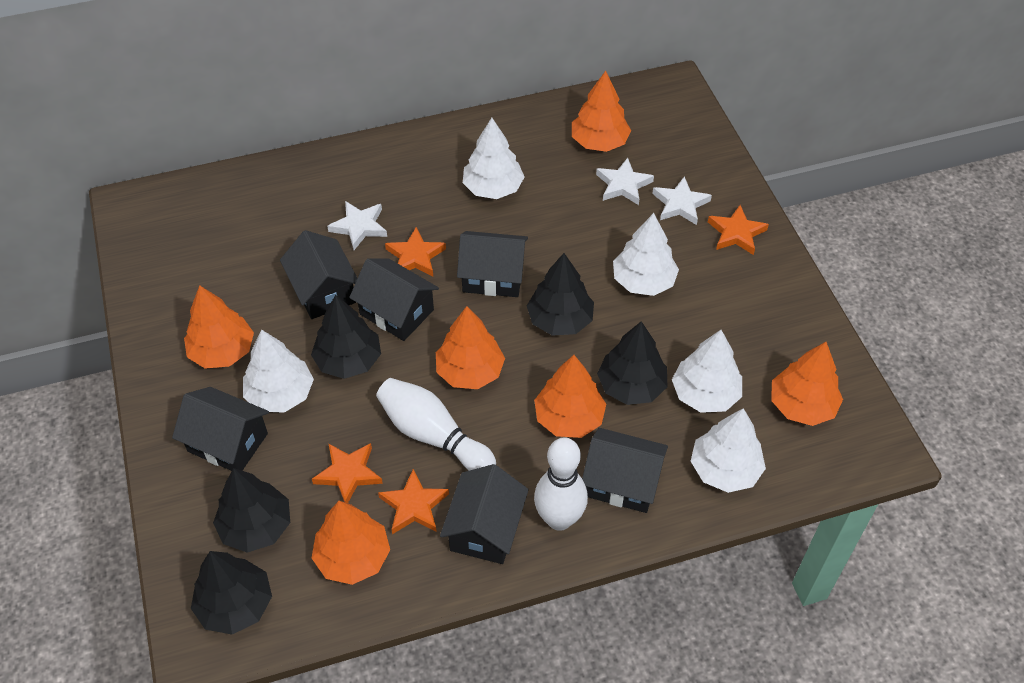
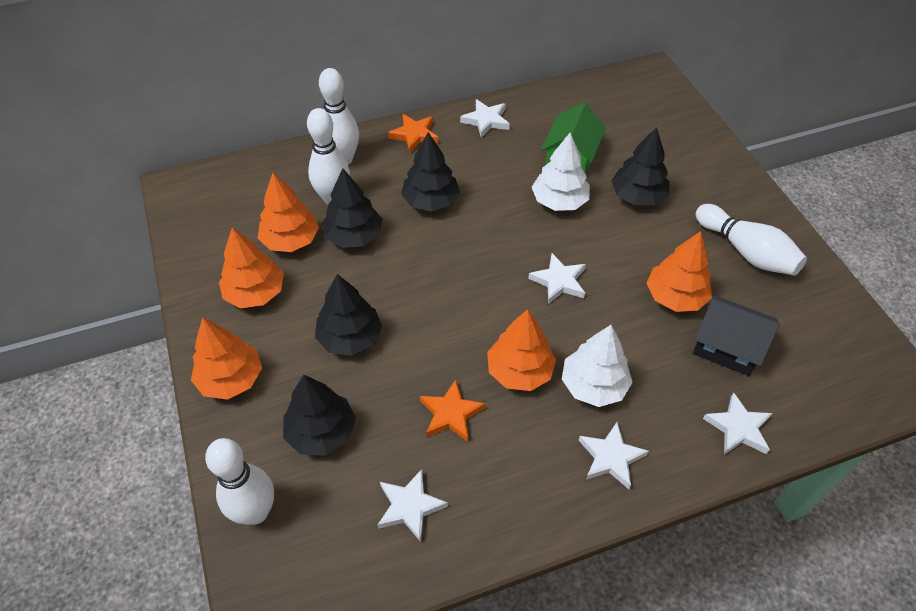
black house: [172,387,269,471] [280,230,357,319] [349,258,439,341] [440,464,529,564] [457,231,528,297] [582,428,668,513] = 6 -> [693,295,780,376] = 1
green house: none = 0 -> [541,102,606,174] = 1
orange star: [312,443,383,503] [378,469,449,534] [385,227,446,276] [708,205,769,255] = 4 -> [388,114,438,153] [420,379,486,442] = 2
orange tree: [184,285,254,369] [312,501,390,585] [436,306,505,389] [534,355,606,438] [572,71,631,152] [771,342,843,426] = 6 -> [191,317,262,400] [219,227,284,308] [258,173,319,252] [487,309,556,391] [646,231,712,312] = 5
white bowling pin: [376,378,496,471] [534,437,588,531] = 2 -> [205,438,274,525] [307,108,350,205] [319,68,359,164] [696,204,807,276] = 4
white star: [327,201,387,250] [596,158,654,205] [652,176,712,225] = 3 -> [378,469,448,542] [460,99,510,138] [528,253,586,304] [579,422,649,489] [703,392,772,455] = 5
white tree: [243,330,314,413] [463,118,524,199] [613,213,679,296] [672,330,742,413] [691,408,766,493] = 5 -> [532,133,590,211] [562,325,633,407] = 2

